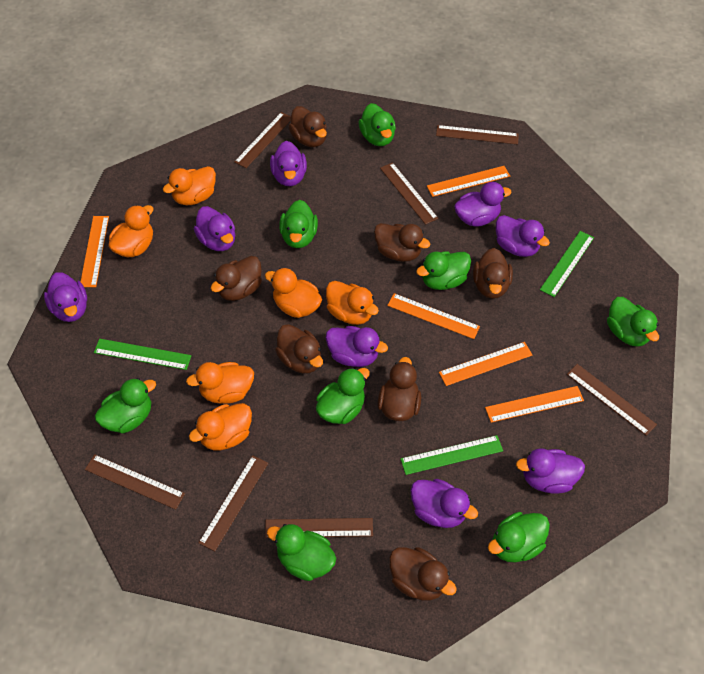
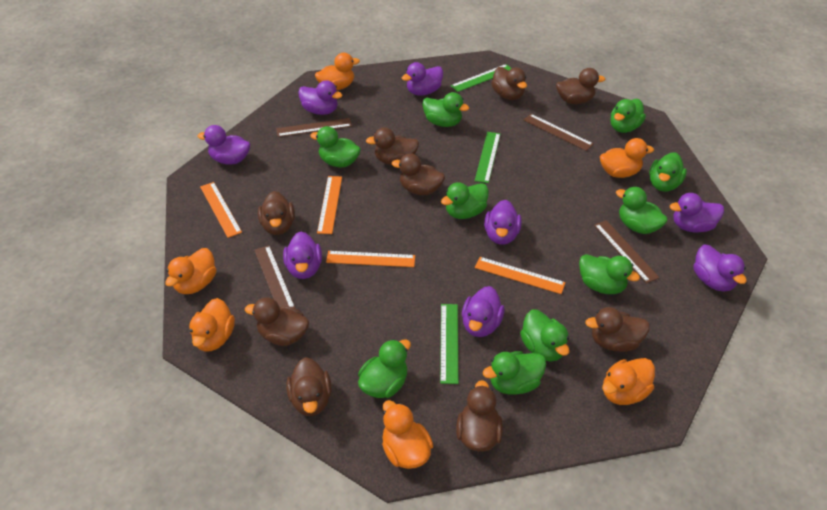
brown duck: [211,256,262,301] [275,324,323,374] [288,106,327,147] [374,223,430,262] [378,357,421,421] [389,547,457,601] [473,248,513,299] = 7 -> [245,297,309,346] [258,191,295,235] [287,357,332,416] [366,127,419,165] [392,153,445,195] [456,380,503,452] [491,67,527,100] [556,68,605,104] [585,307,650,352] = 9
brown ruler: [85,454,185,510] [199,455,268,551] [234,112,291,168] [265,518,373,538] [380,162,438,225] [436,125,519,144] [567,364,657,436] = 7 -> [254,245,295,308] [276,118,352,137] [524,114,594,151] [594,220,660,283] = 4
green duck: [95,378,156,433] [267,524,336,581] [279,200,318,248] [316,368,370,424] [359,103,396,146] [416,251,471,290] [488,512,550,562] [607,297,659,347] = 8 -> [310,126,361,167] [358,339,411,398] [422,92,469,127] [441,182,489,219] [483,351,546,395] [520,309,570,362] [579,254,640,294] [610,99,646,133] [616,187,668,234] [649,152,687,192] = 10
orange ruler: [81,216,109,287] [387,293,480,339] [427,166,510,197] [439,342,532,386] [485,386,584,423] = 5 -> [200,182,242,238] [317,176,342,234] [326,251,415,267] [475,257,566,294] = 4

